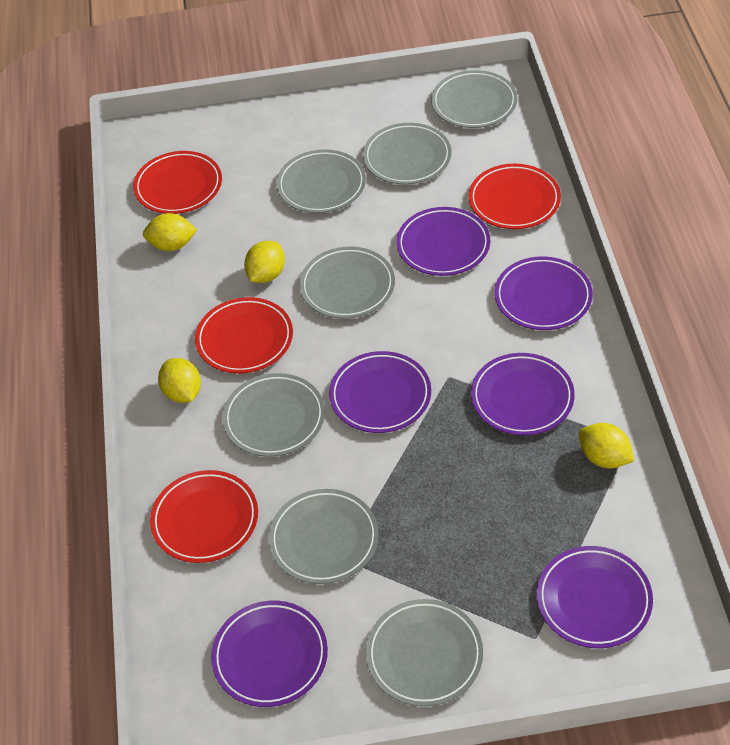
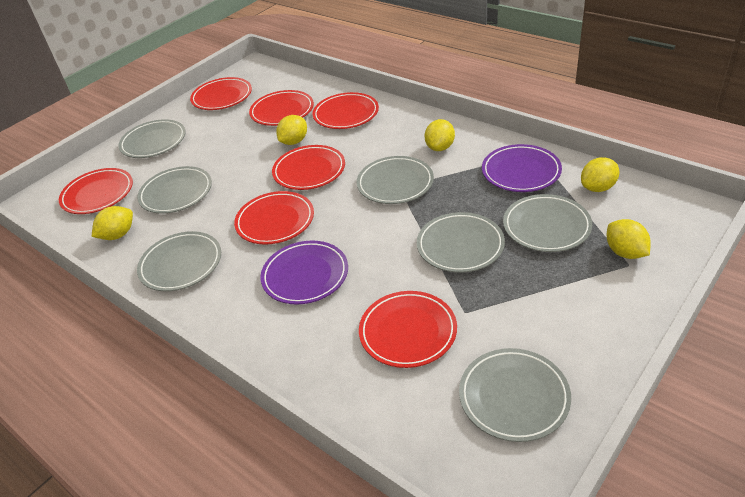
purple plate: [211,600,328,707] [329,351,431,433] [396,207,490,276] [471,353,575,435] [494,256,593,330] [536,546,653,648] = 6 -> [261,241,348,304] [482,144,562,192] = 2
red plate: [133,151,222,214] [150,470,258,563] [195,297,293,374] [469,164,561,229] = 4 -> [59,168,133,214] [190,77,252,110] [234,191,314,245] [249,90,314,126] [272,145,345,190] [313,92,379,129] [359,291,457,368] = 7
yellow lemon: [143,213,197,251] [158,358,201,403] [244,241,285,283] [579,423,634,468] = 4 -> [92,206,133,240] [276,115,307,145] [425,119,455,151] [581,157,620,192] [607,219,651,259] = 5

